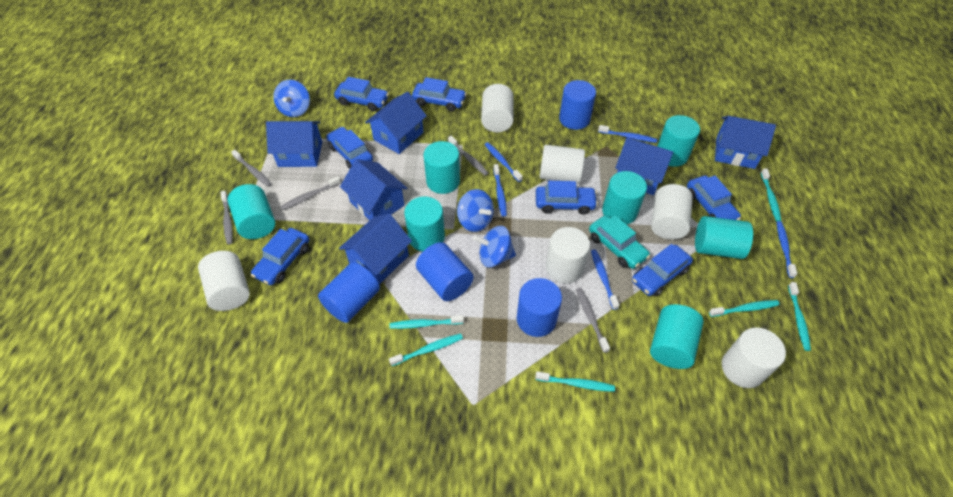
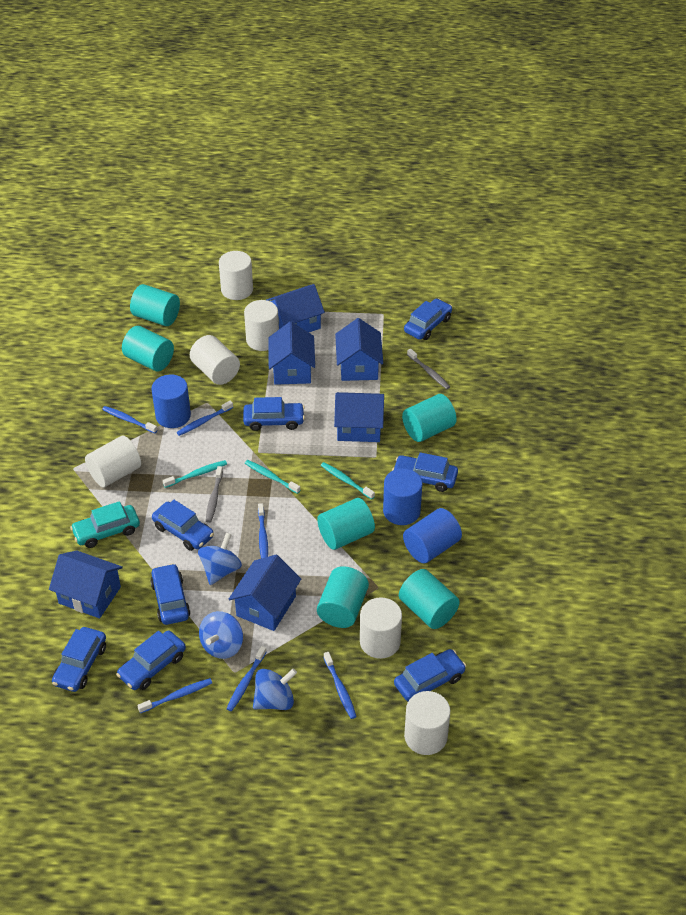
blue car: [251,228,310,285] [326,127,373,169] [334,77,389,111] [412,77,467,112] [536,181,598,215] [632,244,693,296] [687,175,741,220] = 7 -> [52,627,106,692] [116,631,186,690] [150,563,190,625] [152,500,214,551] [243,397,305,431] [392,452,458,492] [394,649,466,702] [404,299,452,340] = 8
blue cylinder: [318,262,380,323] [416,242,473,301] [517,278,562,337] [559,80,596,130] = 4 -> [151,375,191,428] [383,468,423,525] [403,508,462,563] = 3
blue toothbrush: [484,142,523,182] [493,164,507,216] [591,249,619,310] [598,125,657,143] [776,221,797,278] = 5 -> [102,406,157,433] [137,678,212,713] [177,401,233,436] [226,646,266,711] [258,503,268,558] [323,652,357,719] = 6
grey toothbrush: [221,191,233,245] [231,150,272,187] [280,176,340,210] [448,136,489,176] [576,288,610,353] = 5 -> [206,466,223,523] [407,349,450,389] = 2
turquoise cylinder: [228,184,275,239] [404,197,445,252] [424,141,460,194] [602,171,647,225] [650,304,704,369] [657,115,700,167] [695,216,753,259] = 7 -> [122,326,174,371] [130,284,180,326] [317,498,375,550] [317,566,369,628] [399,569,459,629] [402,394,457,442] = 6
turquoise toothbrush: [389,315,464,329] [389,333,463,366] [535,372,615,392] [709,300,780,317] [761,168,781,221] [788,282,811,351] = 6 -> [163,460,227,488] [245,460,300,494] [321,462,375,500] = 3

